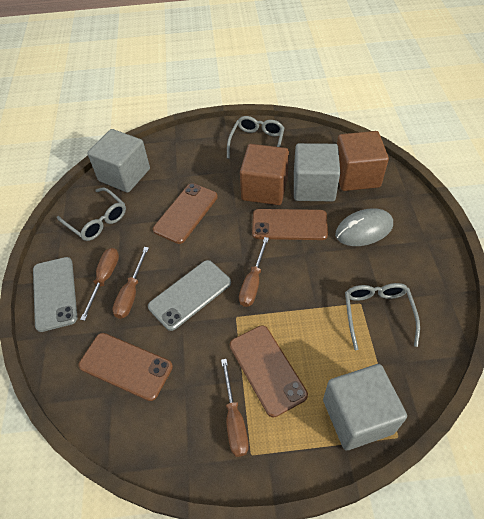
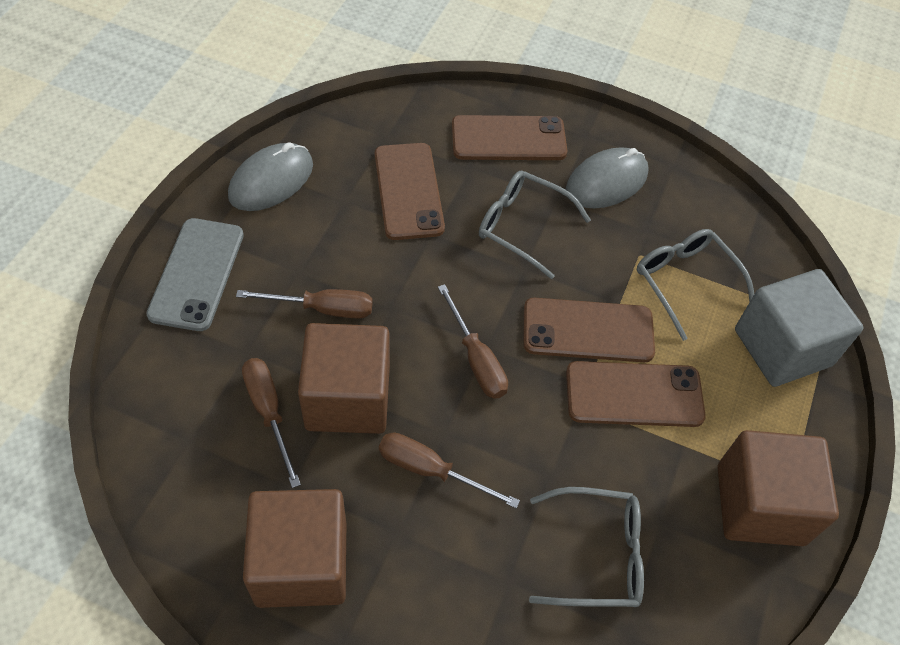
brown cube: [240,144,289,205] [337,131,389,191] = 2 -> [243,489,346,608] [298,323,390,434] [718,430,839,546] = 3
grey cube: [87,129,150,193] [294,143,340,202] [323,364,407,450] = 3 -> [735,269,863,387] = 1
grey mouse: [335,208,393,246] = 1 -> [228,142,313,211] [566,147,649,209] = 2
grey phone: [33,257,77,332] [148,260,231,331] = 2 -> [146,218,244,331] = 1

